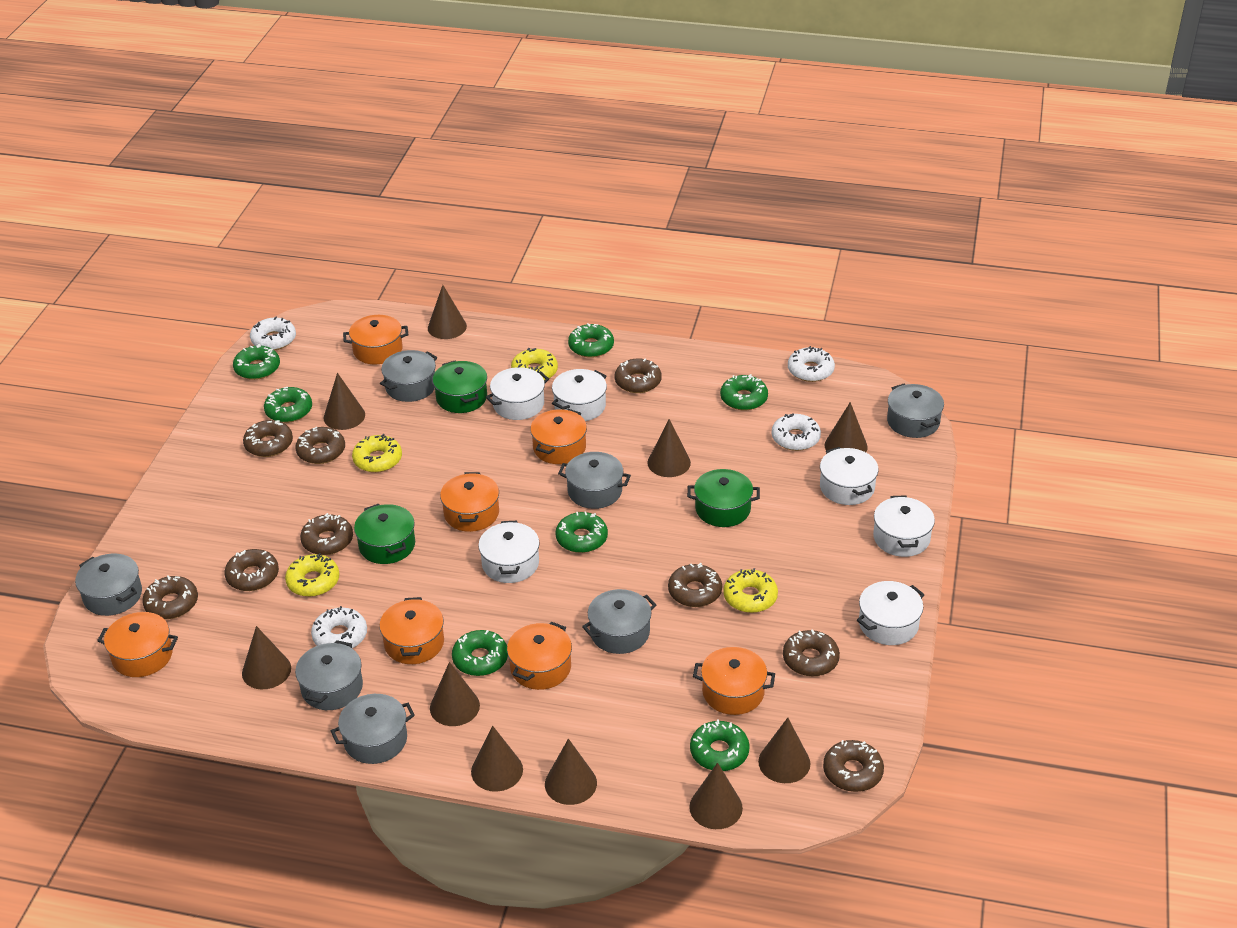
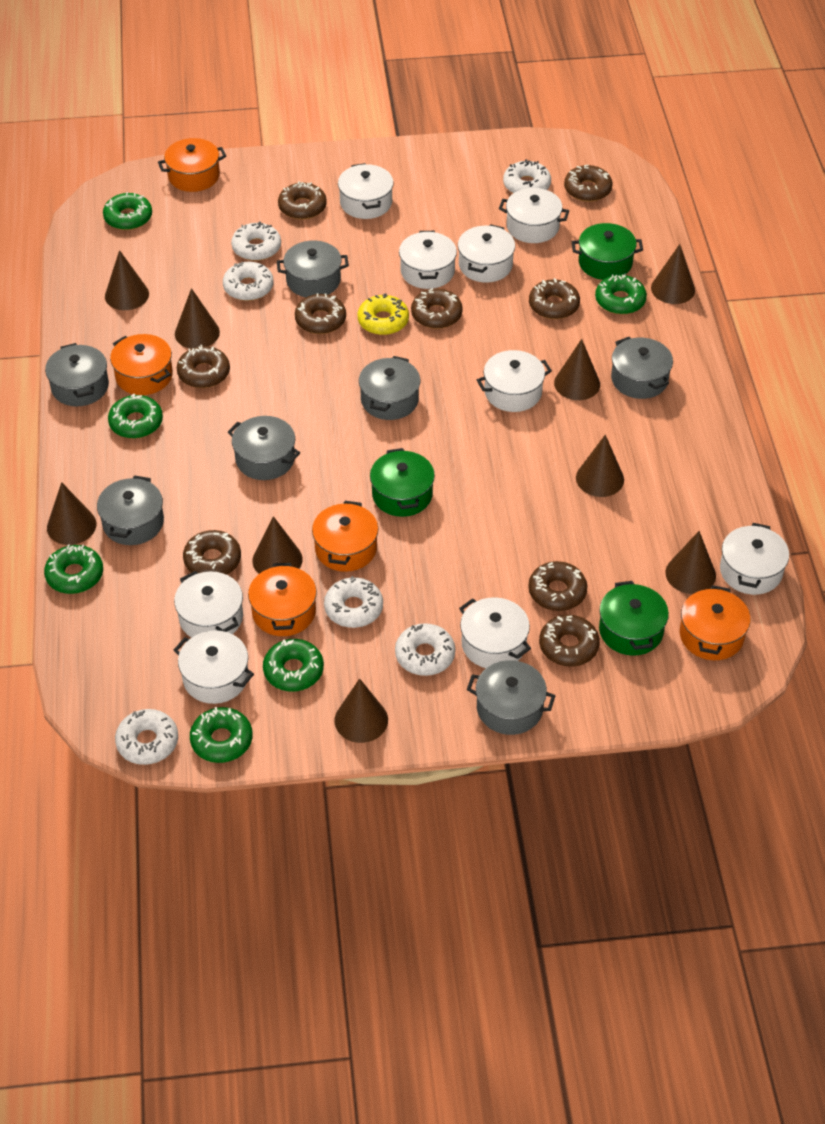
brown cone: [242,626,291,689] [324,373,365,430] [428,285,467,339] [430,662,480,726] [471,726,523,792] [545,739,597,805] [647,419,691,477] [689,762,743,829] [758,718,810,783] [825,402,868,452] = 10 -> [47,482,96,545] [105,250,149,310] [175,288,220,349] [252,516,303,574] [334,678,388,743] [554,339,600,400] [576,435,624,497] [651,244,695,304] [665,531,716,594] = 9
green donut: [233,344,280,380] [264,387,312,423] [452,630,508,676] [556,511,608,553] [568,323,614,358] [690,719,750,771] [720,374,768,410] = 7 -> [44,544,103,594] [103,192,152,230] [108,394,163,439] [190,707,253,763] [263,639,324,691] [595,273,647,315] = 6
orange pot: [97,612,178,677] [343,315,408,365] [379,597,444,664] [440,472,499,532] [507,621,572,690] [530,409,587,464] [693,647,775,715] = 7 -> [110,334,173,395] [158,138,226,192] [248,563,317,636] [312,501,378,572] [680,585,751,660] = 5
white donut: [250,317,296,350] [311,606,367,649] [772,413,821,451] [788,346,835,382] = 4 -> [115,709,178,765] [223,262,274,301] [231,221,281,261] [324,576,383,628] [395,623,455,676] [503,159,551,193] = 6
white pot: [478,521,540,583] [486,367,549,420] [552,369,607,421] [820,447,878,505] [857,581,925,645] [873,495,935,557] = 6 -> [174,571,243,638] [174,630,254,704] [338,163,394,219] [399,231,457,289] [458,224,515,283] [459,597,531,668] [477,350,552,412] [499,188,569,243] [720,523,789,595] = 9
yellow donut: [285,553,339,597] [352,434,402,473] [511,348,558,380] [723,568,778,613] = 4 -> [357,293,409,335] = 1

